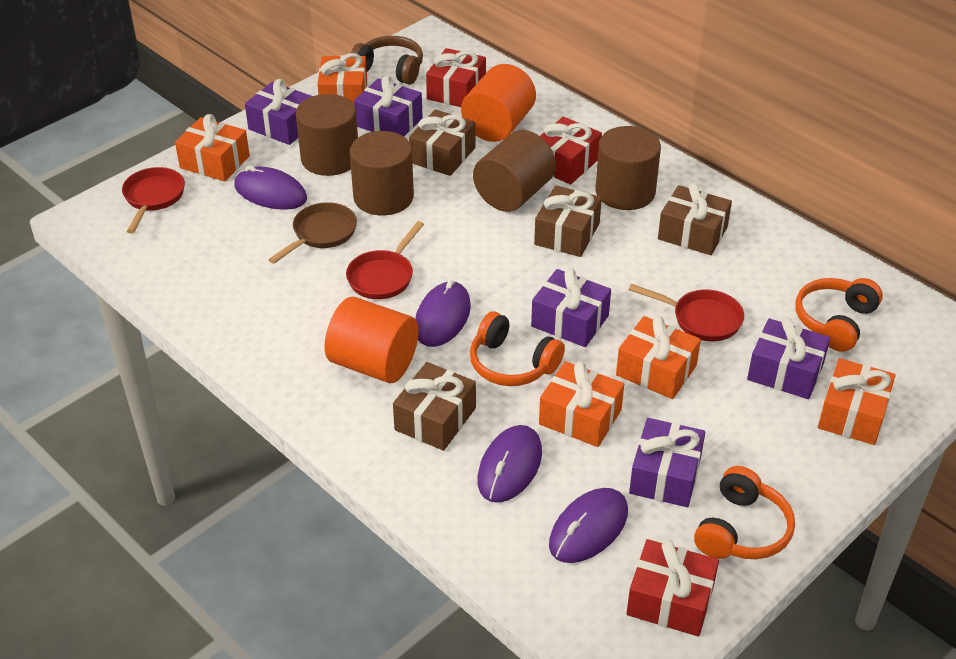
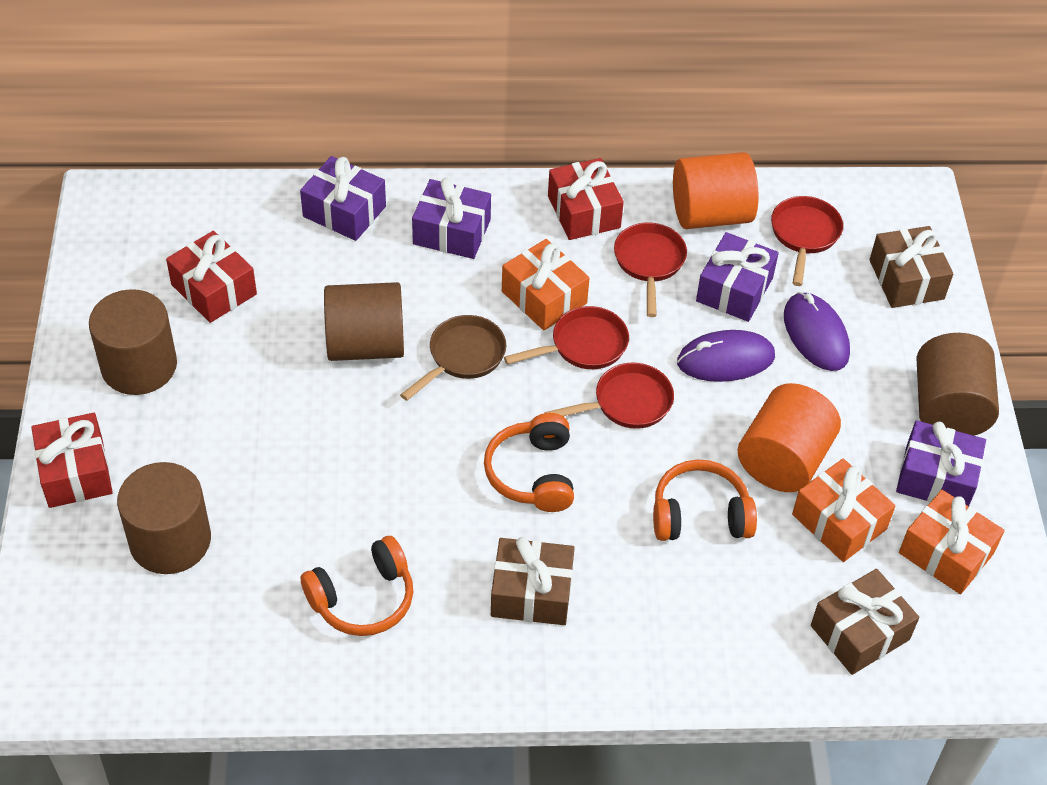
brown gift: [393,362,476,451] [409,110,476,176] [534,185,602,257] [658,183,732,255] = 4 -> [491,537,575,625] [811,569,919,675] [870,226,953,308] = 3
brown headphones: [351,36,423,85] = 1 -> none = 0
orange gift: [175,114,250,181] [317,53,367,104] [539,361,624,447] [616,316,701,399] [818,358,896,445] = 5 -> [502,239,590,330] [792,459,896,562] [899,490,1005,594] = 3
purple gift: [245,79,312,145] [354,75,423,136] [531,268,611,347] [629,418,705,507] [747,318,830,399] = 5 -> [300,156,386,241] [412,178,491,259] [696,232,779,322] [896,420,986,506] = 4
purple mouse: [234,165,307,210] [415,280,471,347] [478,425,542,503] [549,488,628,563] = 4 -> [677,330,775,382] [784,292,850,371] = 2
red pan: [122,167,185,234] [346,221,424,299] [629,284,744,342] = 3 -> [504,306,629,369] [544,363,674,429] [614,223,687,317] [771,196,843,286] = 4

